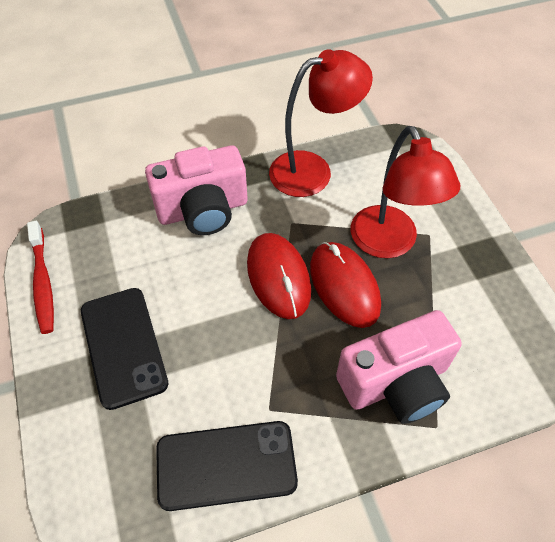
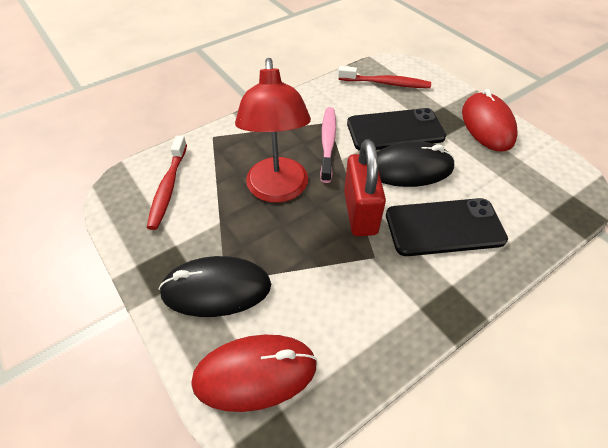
black mouse: none = 0 -> [159,256,271,317] [377,141,455,187] = 2
pink camera: [145,145,248,235] [336,310,462,424] = 2 -> none = 0
pink toothbrush: none = 0 -> [320,107,336,183] = 1
red lamp: [269,49,373,197] [351,126,460,258] = 2 -> [235,58,311,203] = 1
red padlock: none = 0 -> [344,139,386,236] = 1
red toothbrush: [27,221,54,334] = 1 -> [147,136,187,230] [338,66,431,88] = 2

